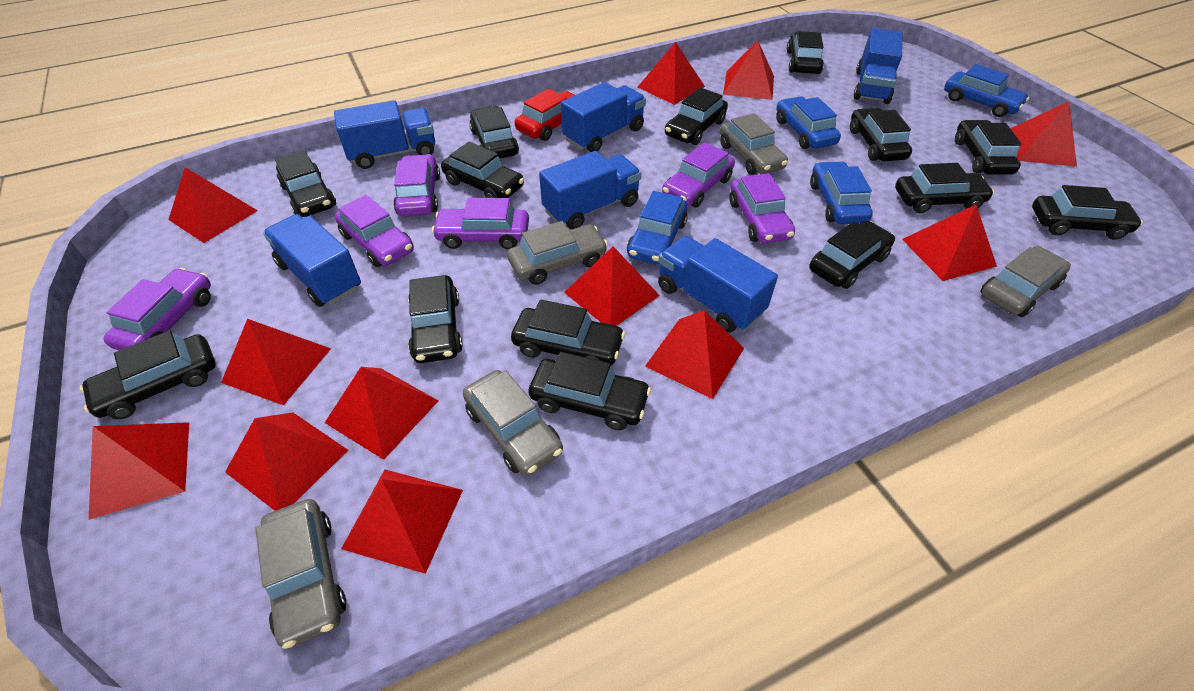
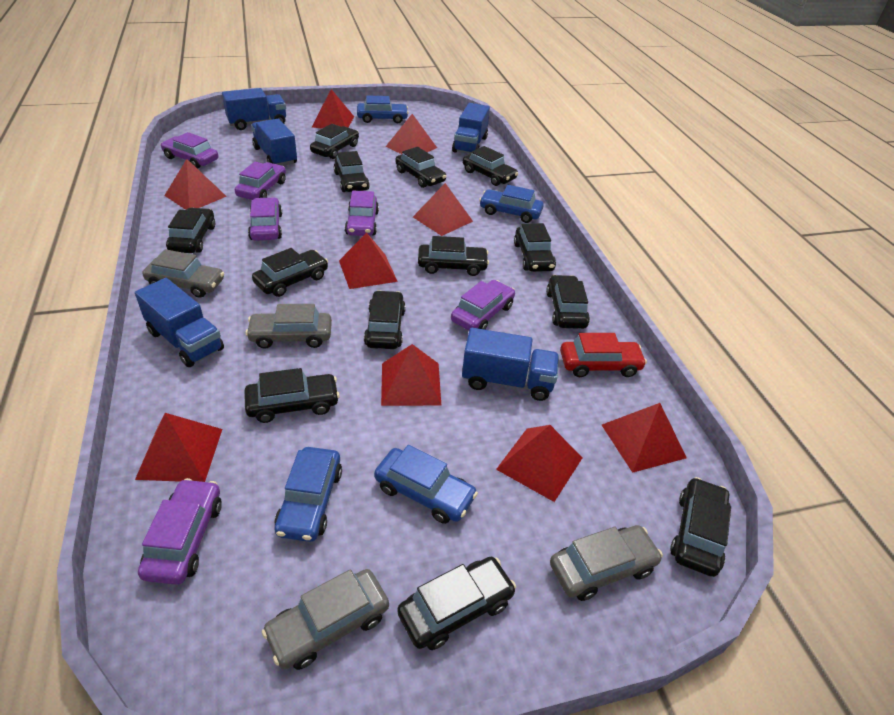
black car: [80,330,216,419] [275,150,336,217] [408,275,463,363] [441,142,524,198] [470,106,519,158] [511,300,625,365] [528,352,651,430] [665,87,728,145] [787,31,824,74] [809,220,895,289] [850,108,912,161] [895,163,994,213] [955,120,1021,175] [1032,185,1143,240] = 14 -> [166,207,215,253] [244,368,340,423] [252,248,328,297] [310,124,359,159] [334,151,370,192] [364,290,406,349] [395,147,446,188] [397,557,516,650] [418,236,489,276] [463,146,518,186] [514,223,556,272] [546,275,590,329] [670,477,731,577] = 13
blue truck: [263,214,361,307] [334,100,435,169] [539,151,641,229] [561,82,646,152] [658,236,778,333] [854,28,902,104] = 6 -> [135,278,224,367] [222,88,286,130] [251,119,297,166] [452,103,490,153] [462,328,559,401] = 5
grey car: [255,499,346,649] [463,370,563,476] [507,221,608,285] [720,113,788,175] [980,246,1071,317] = 5 -> [142,249,224,298] [245,304,332,349] [262,569,389,670] [550,525,663,601] = 4
red pyramid: [88,422,189,520] [168,167,258,243] [221,319,331,405] [225,412,348,511] [325,367,438,460] [341,470,463,574] [564,246,660,326] [638,42,705,105] [645,311,744,399] [723,40,774,100] [902,205,997,281] [1010,101,1077,167] = 12 -> [135,413,222,482] [164,159,227,210] [312,89,354,128] [339,233,398,289] [381,344,441,406] [385,114,437,154] [413,183,473,236] [496,425,582,502] [602,403,687,473] = 9

